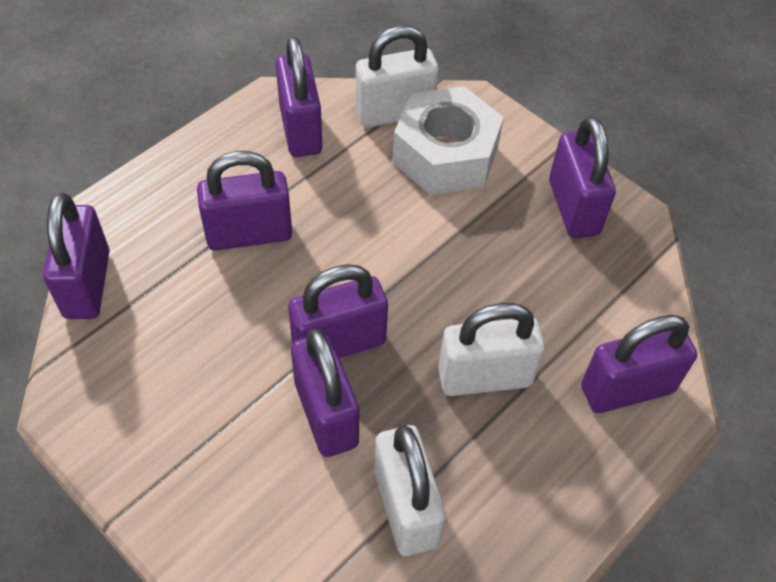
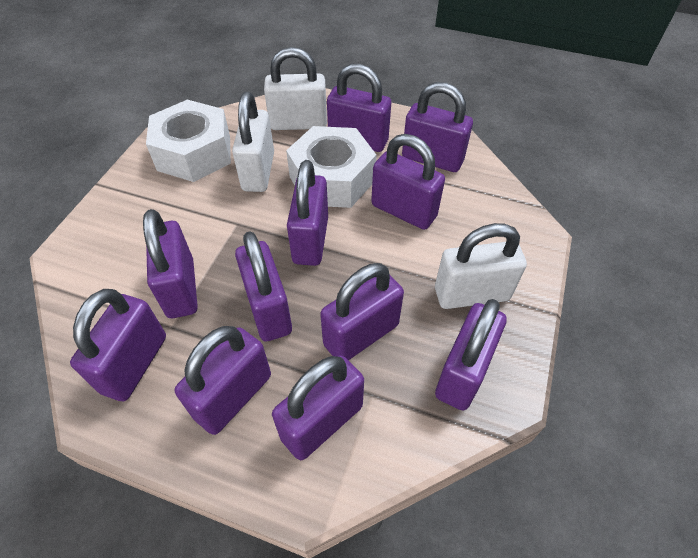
purple padlock: [43,193,110,319] [197,151,292,251] [276,36,322,157] [288,264,388,358] [291,329,359,457] [549,116,616,238] [581,315,697,413] = 7 -> [70,289,166,401] [143,209,198,318] [175,326,271,435] [235,231,292,342] [272,355,364,460] [287,160,328,266] [320,263,404,360] [327,64,391,152] [371,134,445,230] [402,82,473,172] [435,299,507,411] = 11
white nut: [392,86,504,195] = 1 -> [146,100,231,182] [286,126,376,208] = 2

